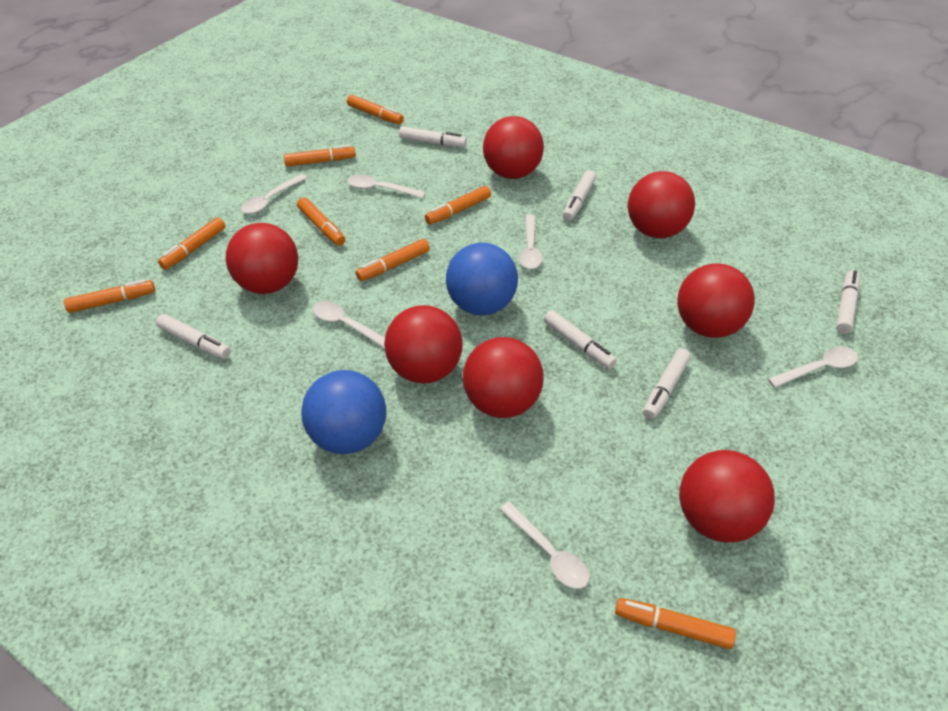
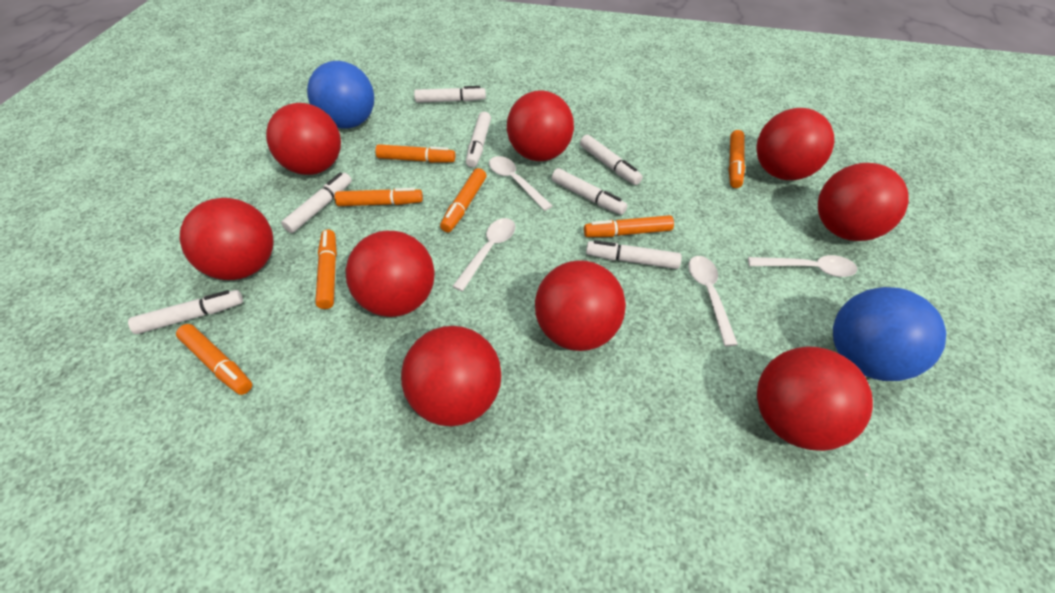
orange marker: [64,279,155,313] [158,217,226,270] [284,145,356,167] [297,197,345,246] [347,95,404,125] [355,239,430,281] [425,186,491,224] [615,598,736,649] = 8 -> [176,324,252,395] [315,230,337,309] [335,188,423,206] [375,144,455,163] [440,168,486,232] [584,215,674,237] [728,130,745,188] = 7
red ball: [226,223,299,294] [384,305,463,384] [463,337,544,418] [483,116,544,179] [628,171,695,238] [677,263,755,338] [679,450,775,543] = 7 -> [180,198,274,280] [266,103,341,175] [346,231,435,317] [401,326,502,426] [507,90,574,161] [535,260,626,351] [756,108,834,180] [757,346,873,451] [818,163,909,241] = 9
white marker: [156,314,231,359] [399,126,467,148] [544,310,617,369] [563,170,596,221] [643,348,691,419] [836,270,859,334] = 6 -> [128,290,243,334] [281,173,352,233] [414,86,486,103] [466,112,491,167] [552,168,627,215] [580,135,643,185] [586,240,682,269] = 7
white spoon: [241,174,307,214] [313,301,385,348] [347,174,426,198] [500,502,590,589] [519,215,543,269] [768,347,858,388] = 6 -> [452,218,516,291] [489,156,553,211] [688,256,738,346] [748,255,857,277] = 4

